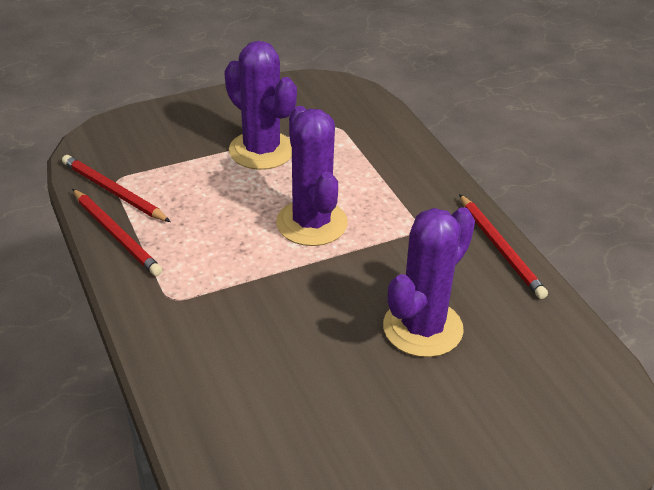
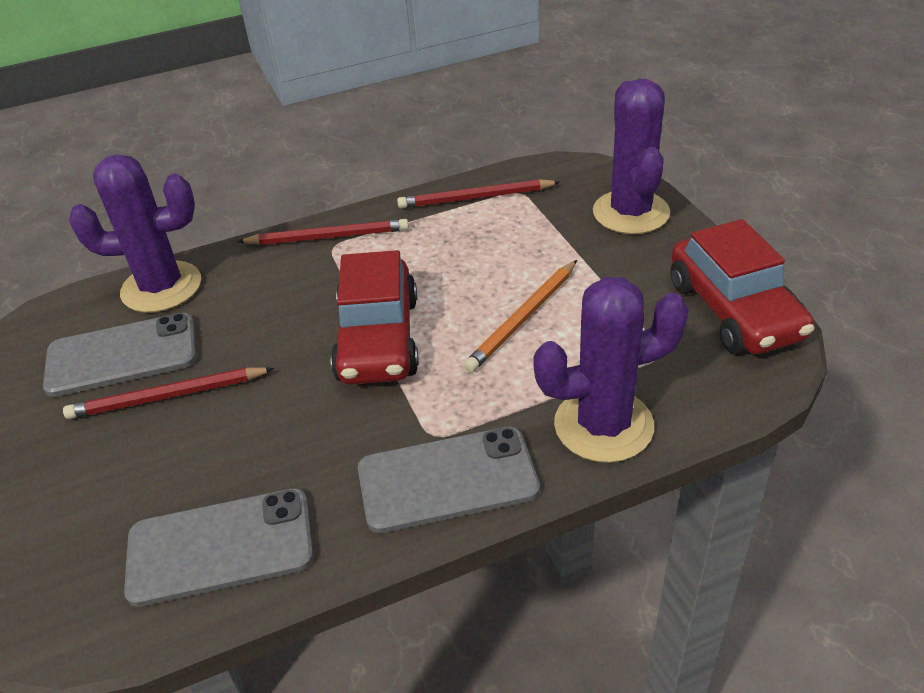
grey phone: none = 0 -> [43,313,197,397] [124,488,314,607] [358,426,540,533] = 3
orange pencil: none = 0 -> [464,260,577,372] = 1
red car: none = 0 -> [331,250,419,384] [671,219,815,355] = 2

